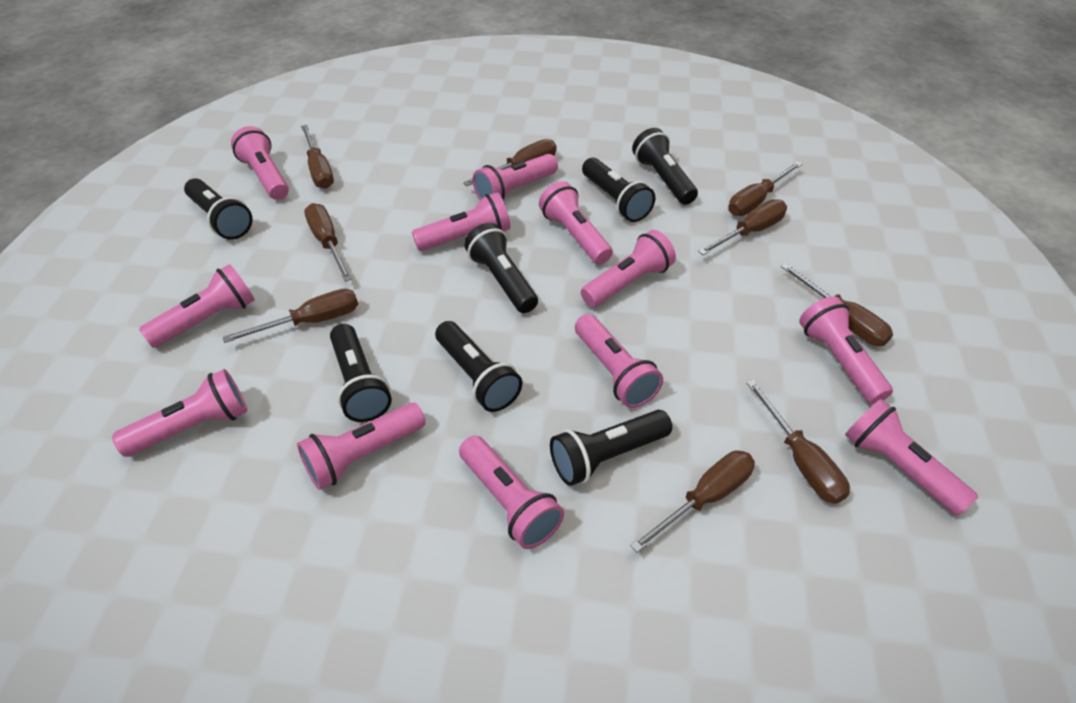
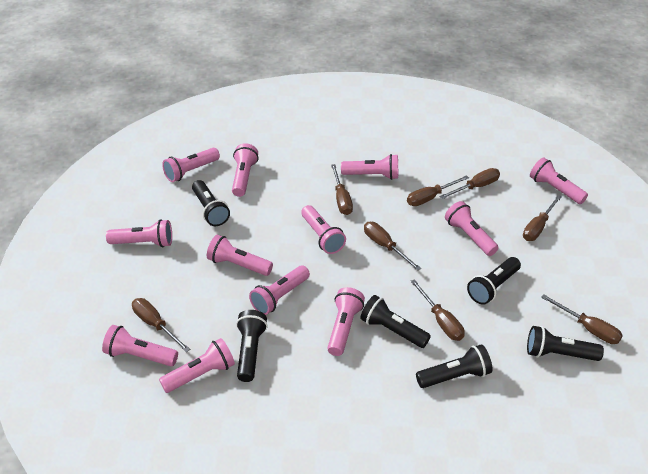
black flashlight: [184,178,252,240] [330,324,392,422] [435,321,522,412] [464,223,538,313] [550,410,672,486] [582,158,655,222] [632,128,698,205] = 7 -> [192,180,230,226] [236,310,268,382] [360,295,431,348] [416,344,492,388] [467,257,521,305] [527,326,604,361] = 6
brown screwdriver: [223,289,358,343] [301,125,334,189] [304,203,352,282] [463,139,557,186] [630,450,755,552] [698,199,787,255] [728,161,802,216] [746,379,850,504] [781,263,893,346] = 9 -> [132,298,190,352] [331,164,353,215] [364,222,421,271] [407,175,469,206] [410,279,465,341] [439,168,500,199] [523,195,561,241] [541,295,623,344] = 8

